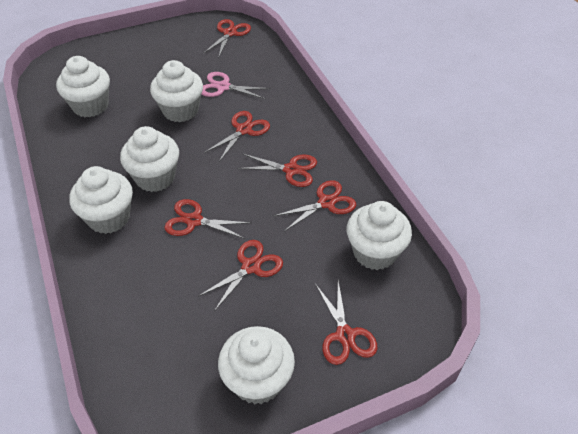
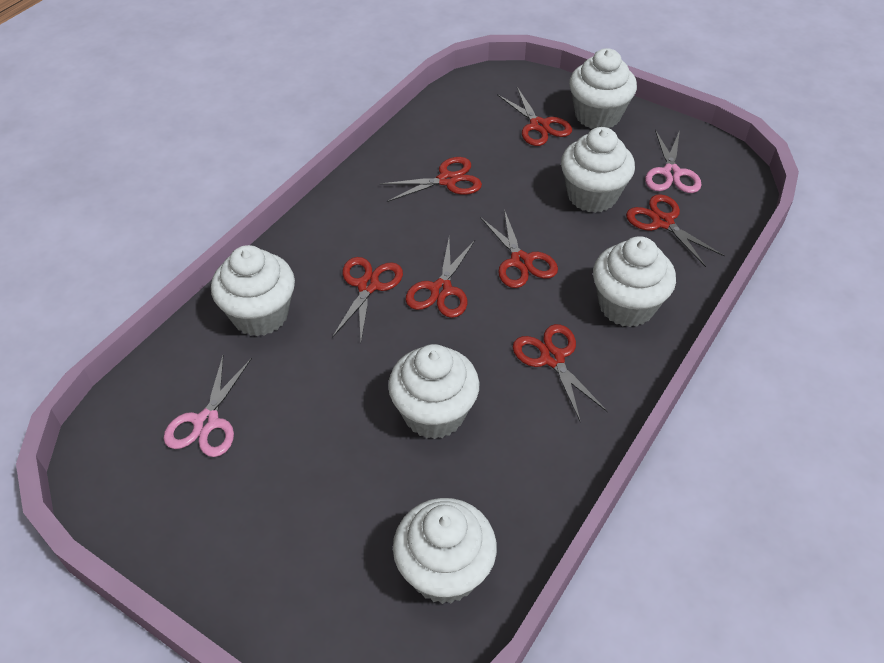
pink scissors: [202,72,271,99] = 1 -> [164,354,252,457] [645,130,701,193] = 2

